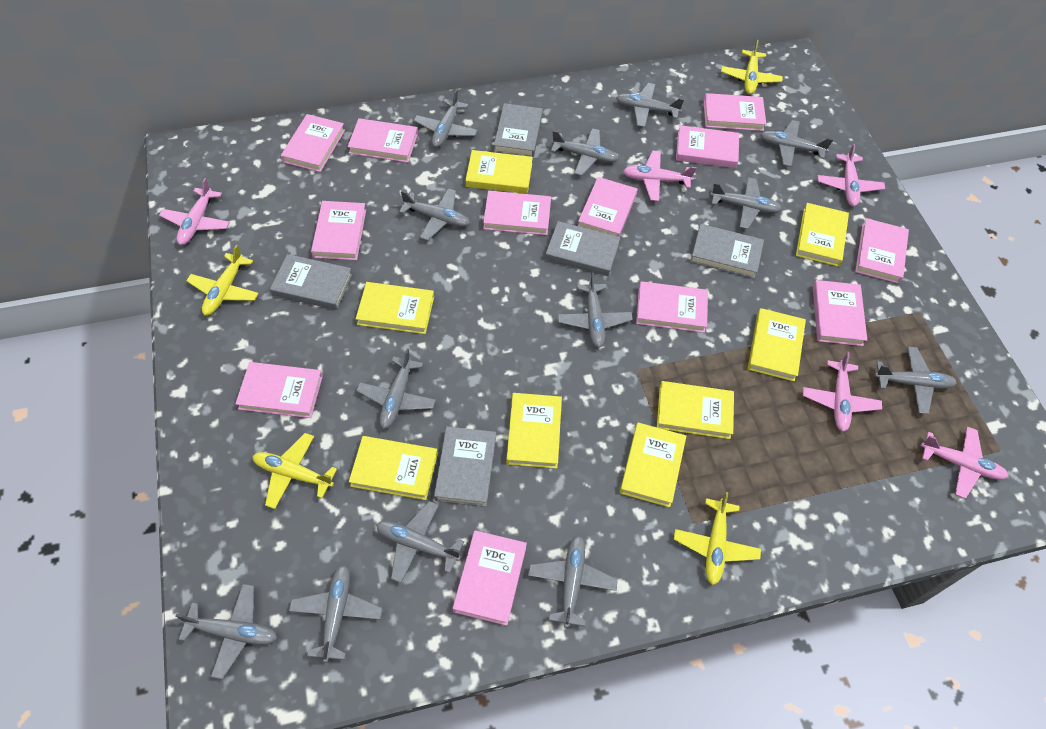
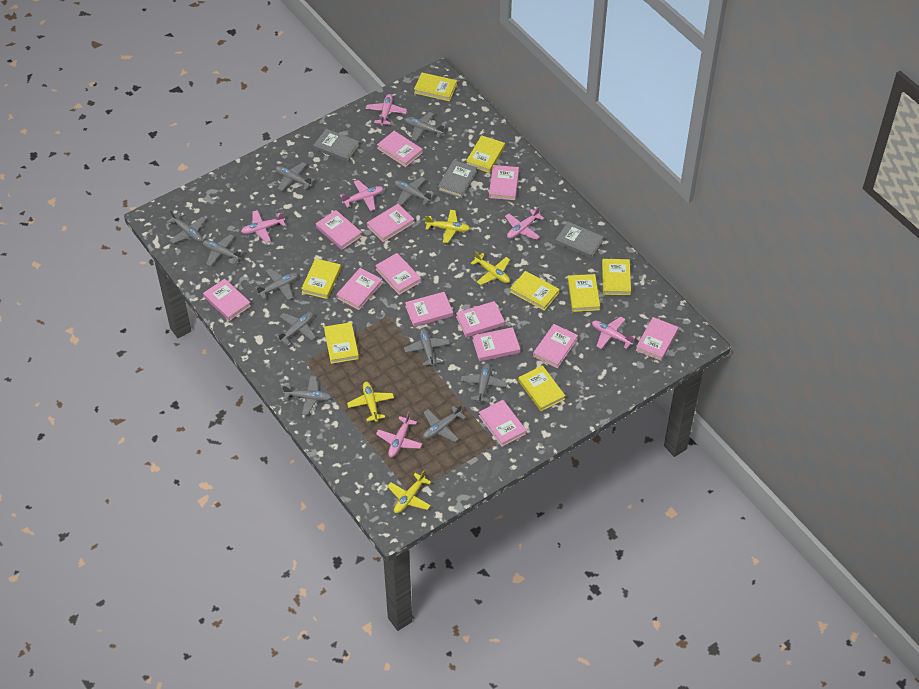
grey book: [270,254,353,310] [434,426,496,507] [494,103,543,157] [545,221,620,276] [690,224,764,279] = 5 -> [313,129,360,162] [438,160,477,198] [555,222,604,258] = 3
grey plane: [175,584,277,679] [289,565,382,663] [356,348,436,429] [376,501,464,583] [399,188,470,241] [414,89,478,148] [528,535,618,628] [551,128,619,176] [558,273,633,348] [616,83,684,127] [710,177,782,229] [760,120,833,167] [874,347,957,414] = 13 -> [167,210,206,243] [202,234,244,266] [255,268,298,300] [274,312,316,345] [275,162,315,191] [282,376,332,415] [394,177,434,205] [404,112,446,141] [404,328,450,366] [423,405,466,442] [461,363,507,403] = 11
pink book: [235,362,323,418] [281,114,345,172] [311,201,366,260] [348,118,418,163] [453,530,527,626] [483,191,551,235] [578,177,637,237] [636,281,708,333] [676,125,739,168] [703,93,766,131] [813,280,867,346] [855,218,909,284] = 12 -> [203,279,251,321] [316,210,362,250] [336,268,382,310] [367,204,414,242] [375,253,421,295] [377,131,423,167] [405,292,453,327] [456,301,505,337] [472,327,520,361] [479,400,527,447] [489,165,519,200] [533,324,578,368] [636,317,679,361] = 13
pink plane: [159,178,230,245] [623,151,696,201] [803,352,882,432] [818,144,885,207] [921,427,1008,499] = 5 -> [241,210,286,242] [341,180,384,211] [366,94,407,126] [376,412,422,457] [505,207,544,240] [592,317,636,349] = 6

